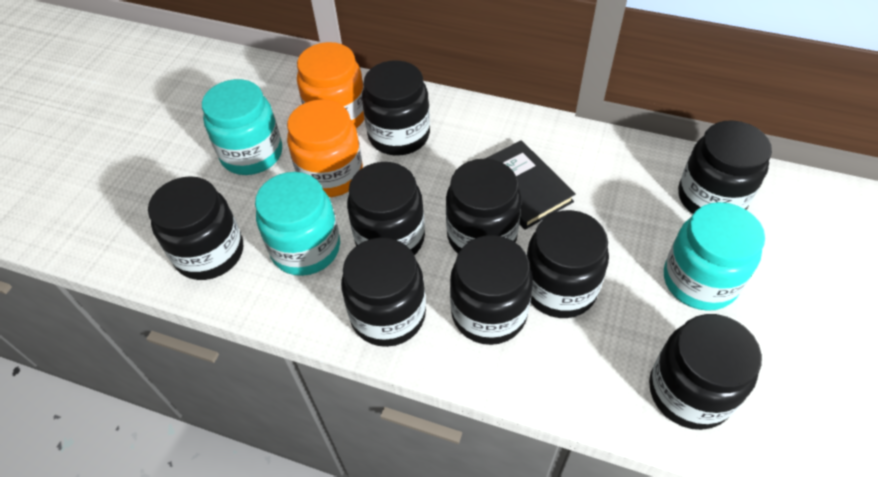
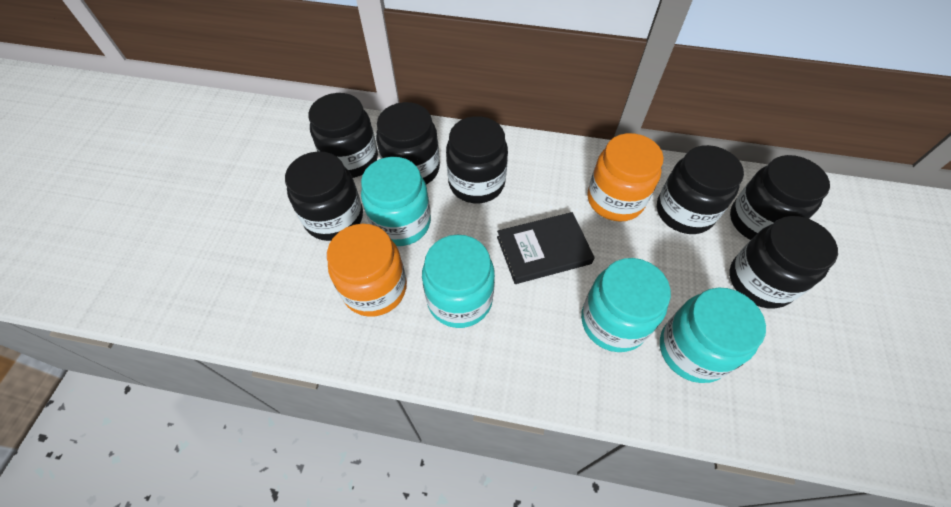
black jar: [148,176,243,280] [341,237,426,347] [347,162,425,255] [362,60,430,156] [446,159,522,253] [450,235,533,345] [527,210,609,318] [649,314,762,430] [678,120,772,214] = 9 -> [285,151,363,241] [308,93,378,178] [376,102,440,184] [446,116,508,203] [657,145,744,234] [729,216,838,309] [730,155,830,240] = 7
turquoise jar: [202,79,282,175] [255,172,340,276] [664,202,765,311] = 3 -> [361,157,431,246] [422,234,495,328] [581,258,671,352] [660,287,766,383] = 4

